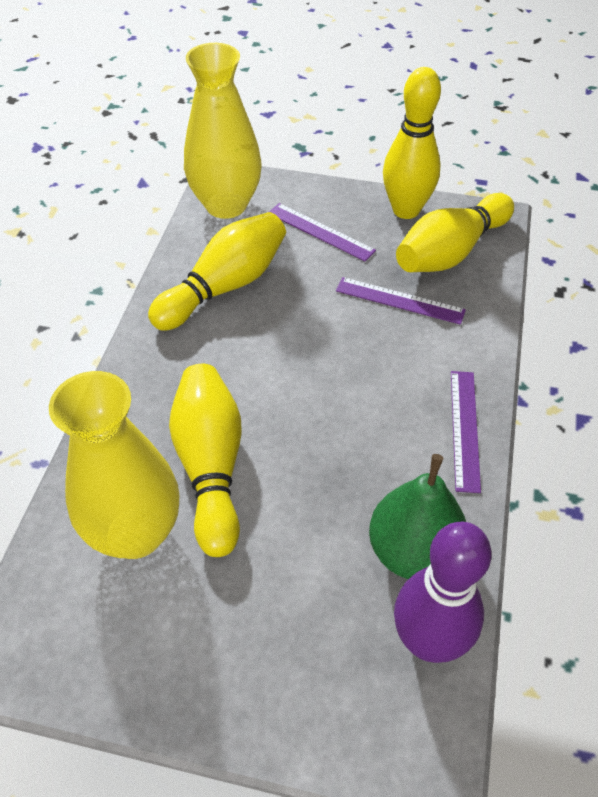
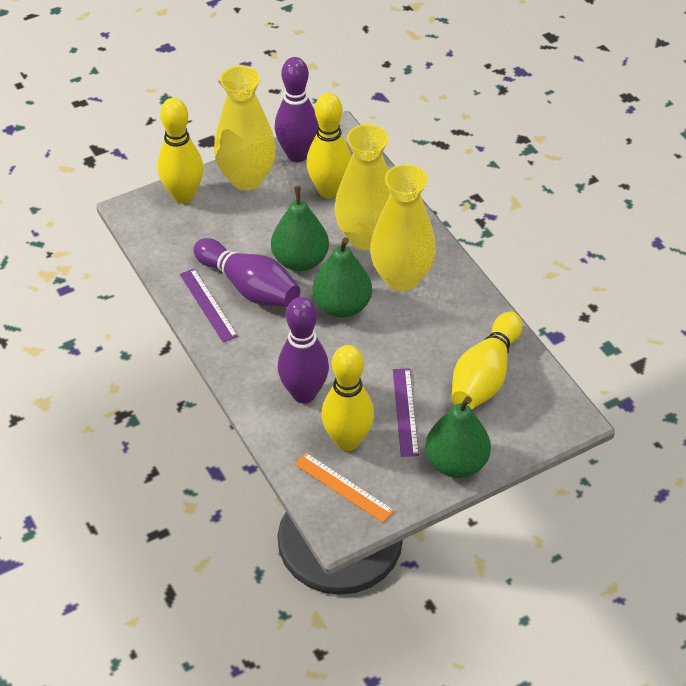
green pear: [369,454,466,579] = 1 -> [271,186,329,271] [313,237,372,318] [425,396,491,478] = 3
orange ruler: none = 0 -> [294,452,394,523] = 1
purple bowling pin: [394,522,492,663] = 1 -> [193,238,300,307] [275,57,318,162] [278,297,329,403] = 3
purple ruler: [269,203,376,261] [336,277,466,325] [451,371,481,493] = 3 -> [180,268,238,342] [393,369,419,457] = 2
yellow vase: [49,371,179,559] [184,43,262,219] = 2 -> [214,66,276,190] [334,124,391,250] [370,164,436,291] = 3

